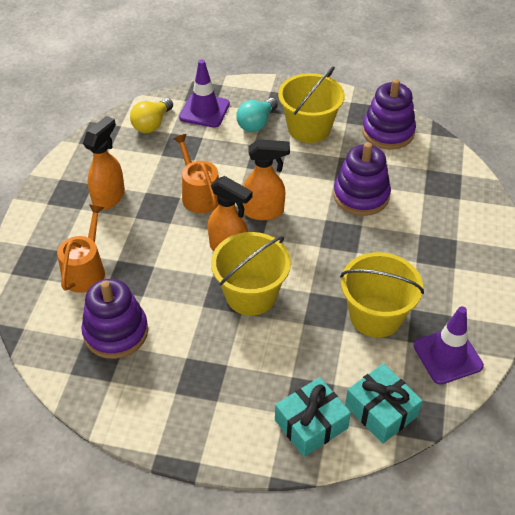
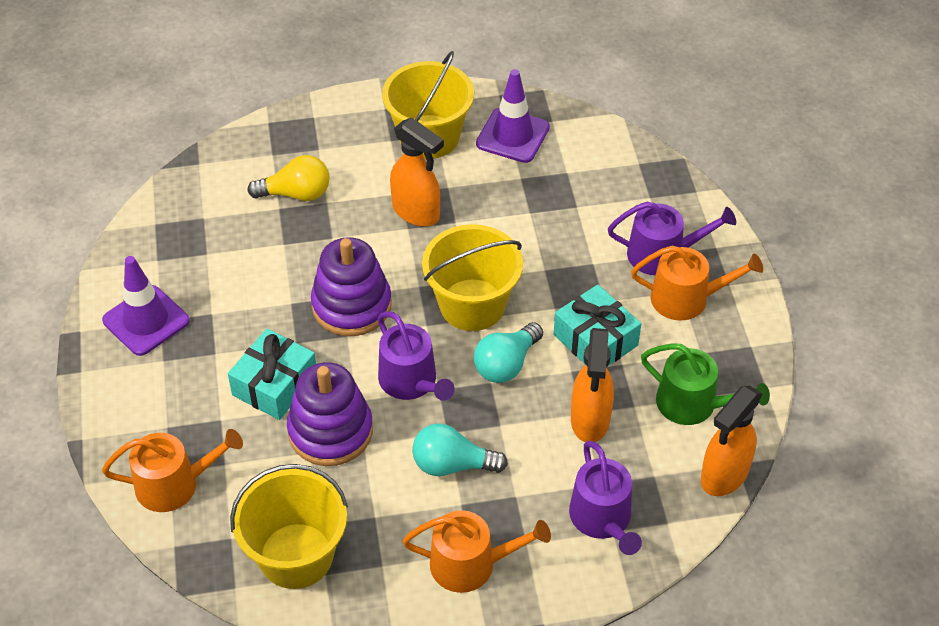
green watering can: none = 0 -> [641,343,770,425] = 1
orange watering can: [57,204,105,293] [173,134,219,213] = 2 -> [102,429,243,512] [403,510,551,593] [631,246,763,320] = 3
purple stacking toy: [81,279,148,359] [333,142,391,216] [362,79,416,150] = 3 -> [287,362,373,466] [311,237,392,336] = 2
purple watering can: none = 0 -> [378,311,455,401] [569,441,642,555] [608,202,736,275] = 3
turquoise light bulb: [236,98,278,132] = 1 -> [412,423,508,476] [474,322,543,383] = 2

